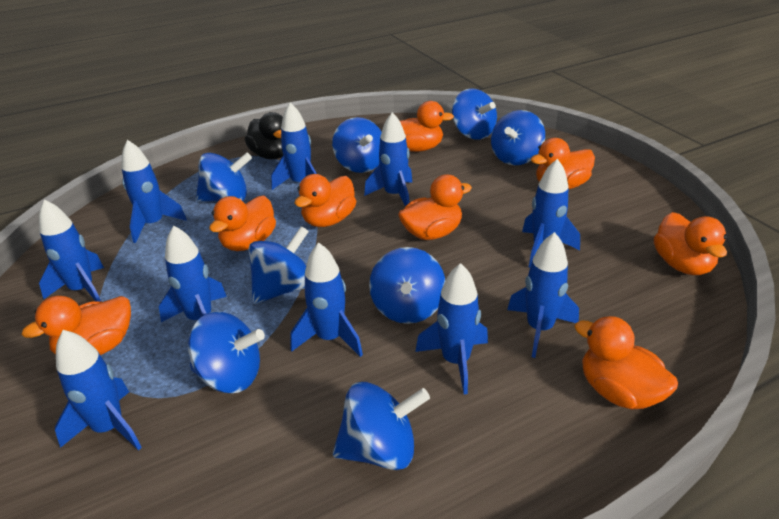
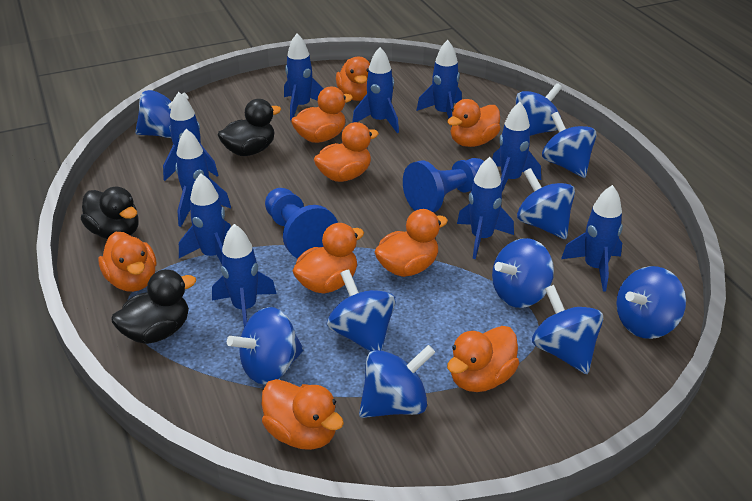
black duck: [245,112,283,159] = 1 -> [81,187,139,239] [111,269,196,344] [218,99,281,156] = 3
blue pawn: none = 0 -> [265,188,338,258] [403,158,484,213] = 2
blue spinning top: [188,312,265,393] [196,153,252,202] [248,226,309,304] [332,117,382,173] [333,382,430,470] [369,247,445,324] [452,88,497,140] [491,110,545,165] = 8 -> [135,90,189,138] [227,307,304,384] [327,269,396,352] [359,345,435,418] [492,238,554,308] [516,83,562,136] [517,168,575,239] [532,285,603,374] [542,112,597,178] [616,266,686,339] = 10
orange duck: [22,296,131,355] [209,195,276,251] [294,174,356,227] [398,174,472,240] [400,101,454,152] [531,138,595,189] [574,316,678,410] [654,212,727,275] = 8 -> [98,232,156,292] [262,379,344,450] [291,87,353,143] [293,223,364,294] [314,122,379,182] [336,57,370,101] [375,209,448,277] [447,99,501,147] [447,326,519,392] = 9

